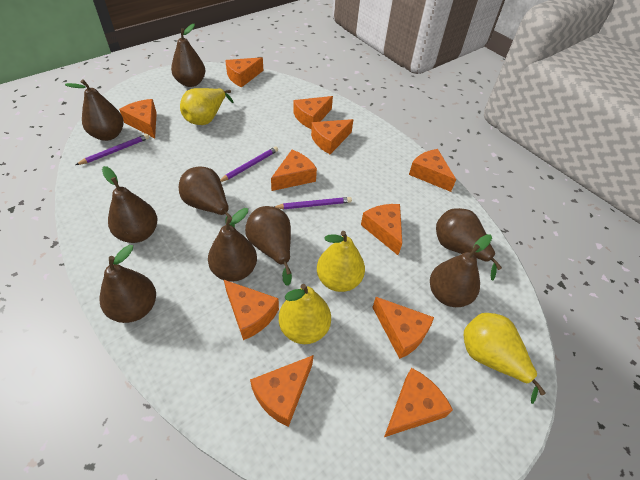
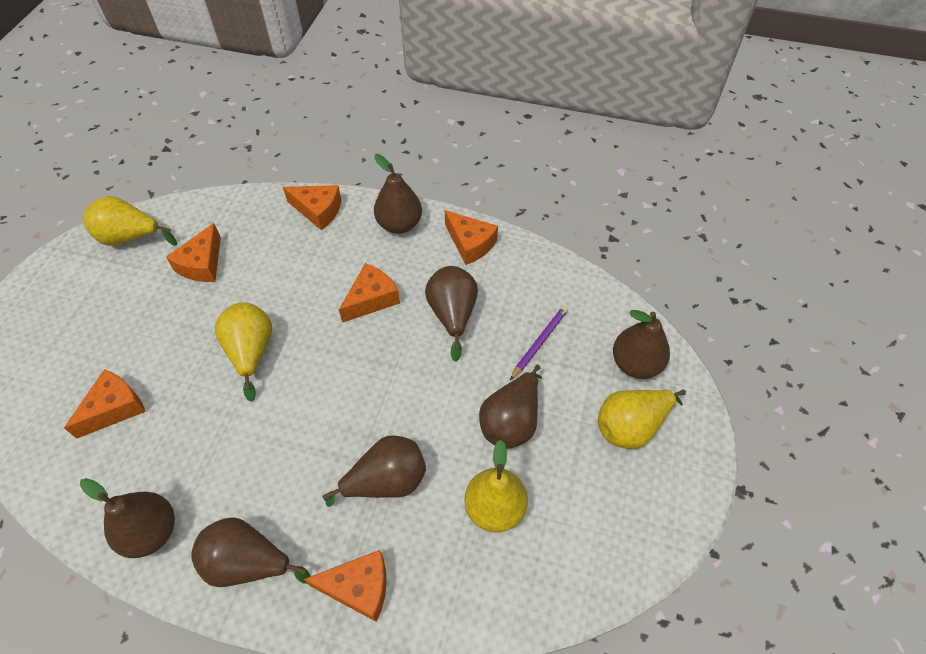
brown pear: [65,79,124,141] [99,245,156,323] [102,166,158,243] [171,24,206,87] [179,167,235,228] [208,208,257,282] [245,206,292,286] [430,234,492,307] [436,208,502,280] = 9 -> [80,478,175,558] [191,517,311,587] [323,435,426,507] [374,154,422,234] [425,266,478,362] [479,365,542,449] [613,310,670,379] = 7
orange cheese: [119,99,157,138] [224,280,279,340] [225,57,263,87] [250,355,313,427] [271,150,317,191] [294,96,333,129] [311,119,353,154] [361,204,402,255] [372,297,434,359] [384,368,453,437] [409,149,456,192] = 11 -> [64,369,146,439] [166,223,221,282] [283,185,341,230] [304,550,387,622] [339,263,400,323] [445,210,498,265] = 6
purple pencil: [76,134,149,165] [220,146,278,182] [274,197,352,209] = 3 -> [510,306,568,380] = 1

